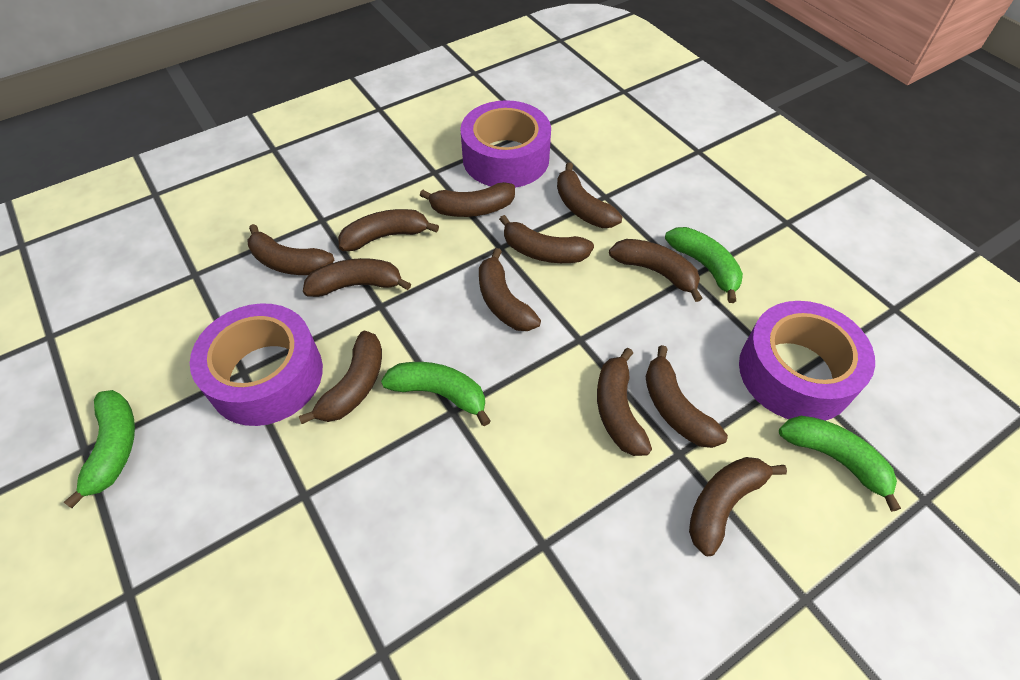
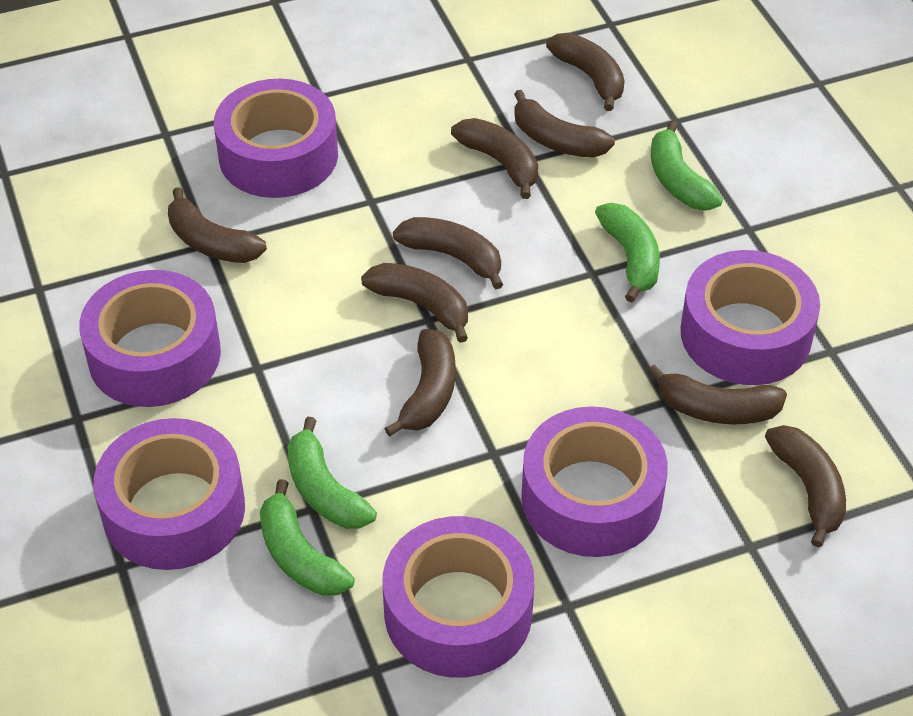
brown banana: [247,224,334,275] [299,331,382,424] [303,258,411,297] [338,209,439,251] [420,182,515,217] [479,248,541,331] [499,215,594,263] [557,162,623,228] [597,348,652,456] [609,239,703,302] [645,345,728,448] [689,457,787,556] = 12 -> [168,187,267,263] [361,263,468,343] [384,329,455,437] [393,217,503,289] [451,118,538,199] [514,90,615,158] [546,33,625,111] [648,364,787,424] [765,425,846,548] = 9
purple tape: [190,303,323,426] [460,100,551,188] [739,301,875,421] = 3 -> [79,270,221,407] [94,418,245,570] [214,79,338,198] [382,516,534,678] [521,406,668,557] [680,250,820,385] = 6

